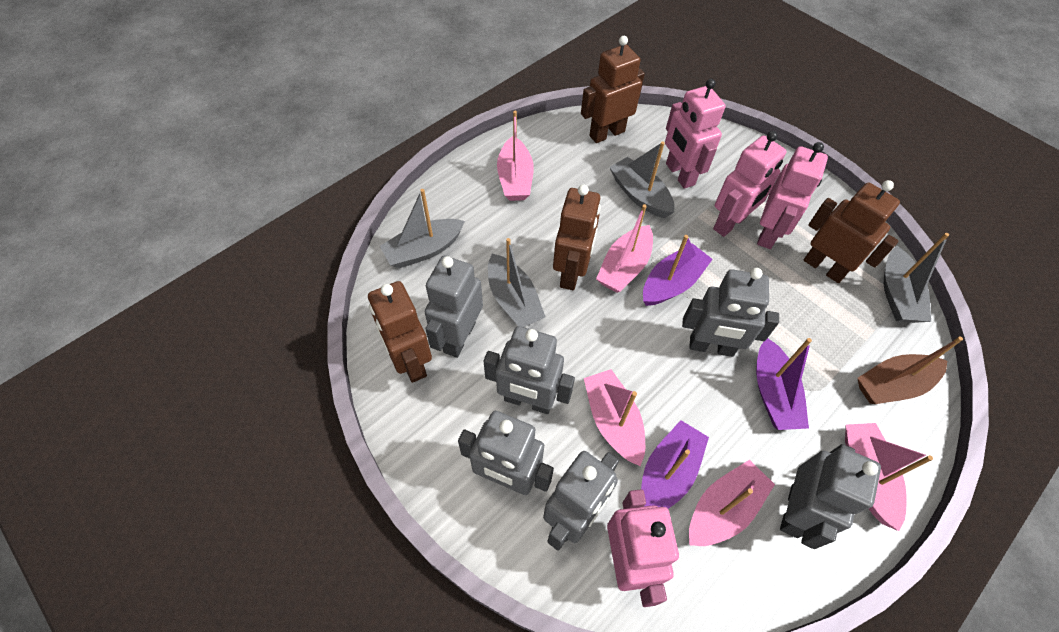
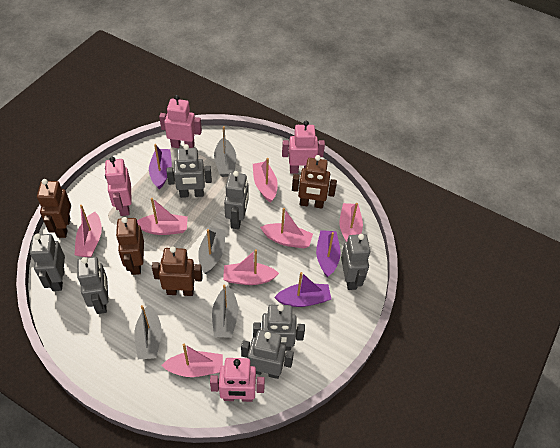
brown boat: [858,336,963,404] = 1 -> none = 0
grey robot: [425,256,483,358] [458,411,554,495] [484,326,575,414] [543,451,619,551] [682,268,779,357] [780,444,881,549] = 6 -> [30,234,65,291] [77,256,108,314] [166,144,212,198] [224,171,248,229] [241,330,294,379] [253,305,305,351] [341,234,370,290] = 7
pink boat: [497,111,534,201] [584,369,645,466] [596,204,653,293] [689,460,775,546] [845,423,933,531] = 5 -> [75,205,102,257] [137,198,188,235] [162,344,223,377] [223,249,279,285] [253,158,278,203] [260,208,313,248] [339,203,363,242] = 7

